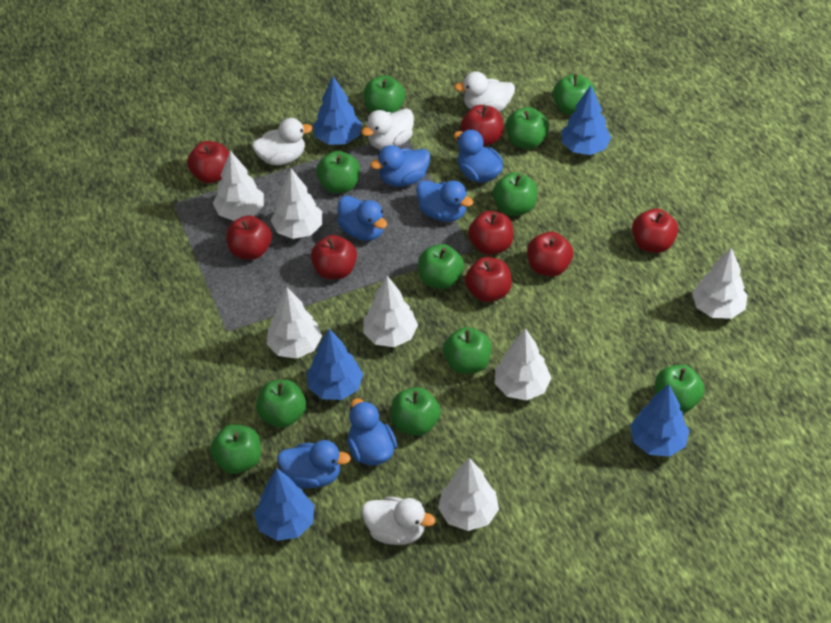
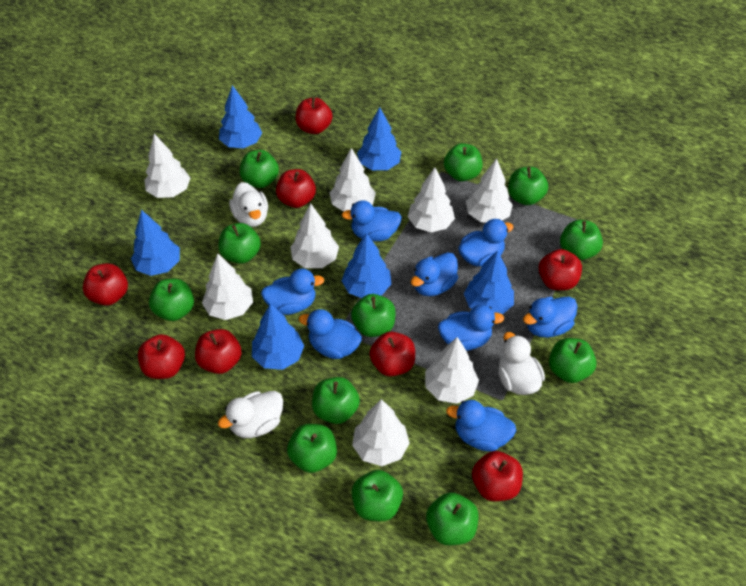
blue duck: [277,440,351,489] [337,195,387,241] [347,398,397,465] [370,145,430,187] [416,180,473,222] [454,130,503,183] = 6 -> [261,269,324,315] [299,309,362,359] [342,200,402,241] [411,252,458,296] [438,305,504,351] [446,400,516,451] [458,219,514,267] [523,297,577,338] = 8
blue tree: [254,468,314,541] [307,329,363,400] [313,76,362,145] [562,85,611,155] [630,384,689,457] = 5 -> [131,210,180,276] [219,85,262,148] [252,303,304,370] [342,233,392,298] [357,107,401,170] [464,250,514,315] = 6
green apple: [210,424,261,474] [256,380,306,428] [316,151,360,193] [364,75,405,113] [391,387,441,436] [418,244,464,289] [443,327,492,374] [493,172,537,216] [506,107,549,149] [553,74,595,115] [654,365,705,413] = 11 -> [149,279,194,321] [219,223,261,264] [240,150,279,188] [287,424,337,473] [312,377,360,424] [351,294,396,337] [351,470,403,521] [426,492,478,545] [444,143,482,182] [508,167,548,205] [549,338,596,383] [560,220,603,260] = 12
white duck: [252,118,313,165] [361,108,414,149] [362,497,435,545] [454,71,515,112] = 4 -> [218,391,283,438] [229,182,268,227] [498,332,545,395] = 3
white tree: [213,150,264,221] [267,287,322,359] [271,169,322,239] [363,276,418,347] [438,458,499,531] [495,328,551,400] [692,248,747,319] = 7 -> [145,134,190,198] [202,254,253,320] [290,203,339,268] [330,148,376,212] [352,399,410,466] [407,167,455,232] [425,337,479,404] [466,158,513,223] = 8

